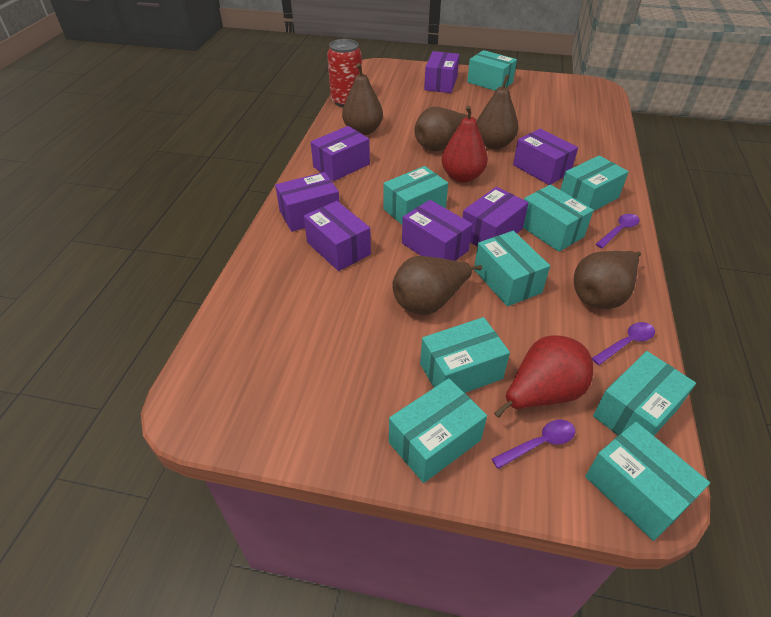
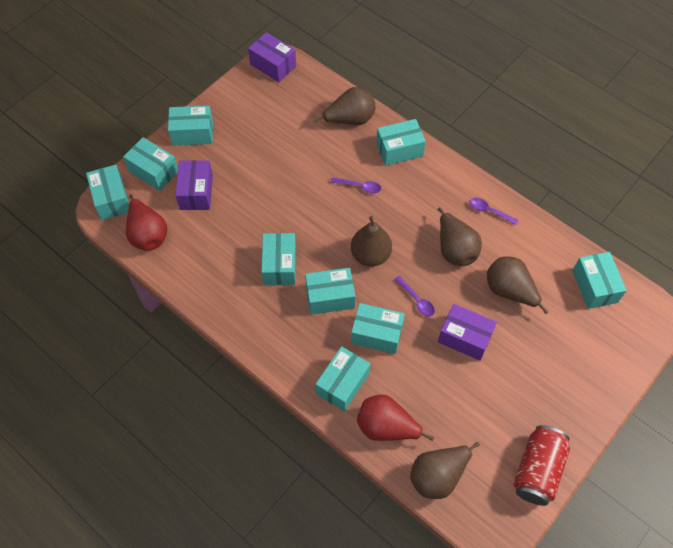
purple box: [275,172,340,232] [304,201,371,271] [311,126,370,181] [402,200,473,261] [424,51,459,93] [462,187,529,247] [513,129,578,185] = 7 -> [175,160,213,210] [248,32,296,82] [438,304,497,361] = 3

